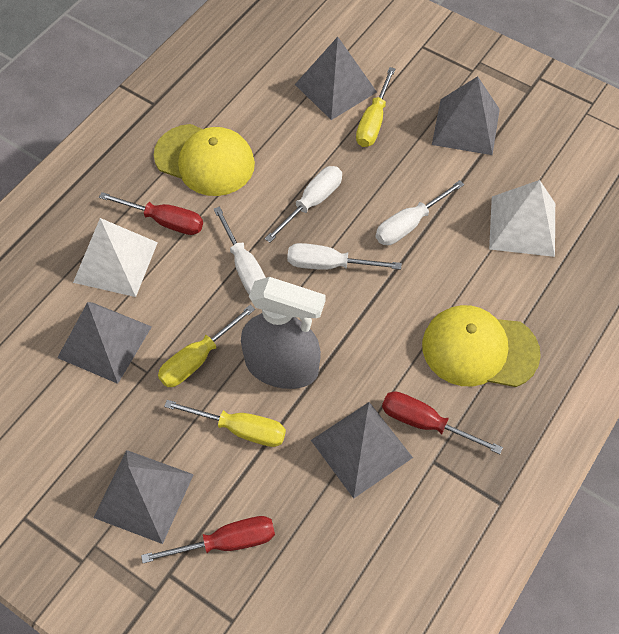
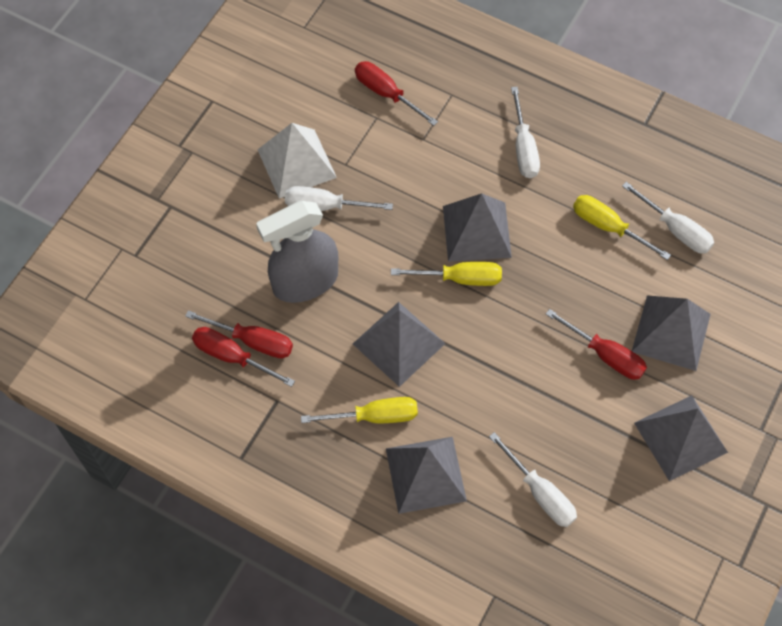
red screwdriver: [99,192,203,235] [141,516,275,563] [382,391,503,454] = 3 -> [185,310,293,358] [192,327,295,387] [355,61,438,126] [546,309,647,380] = 4
white pyramid: [73,218,158,297] [489,180,555,257] = 2 -> [257,123,337,198] = 1
yellow cap: [154,124,255,196] [422,305,541,387] = 2 -> none = 0

